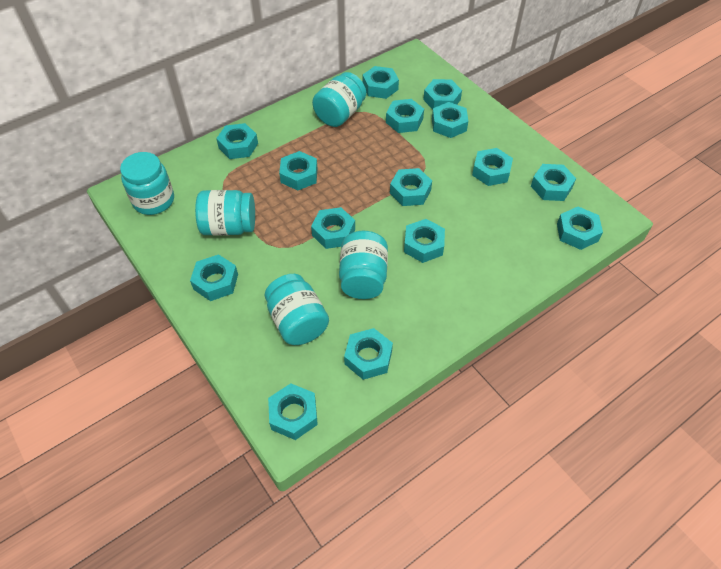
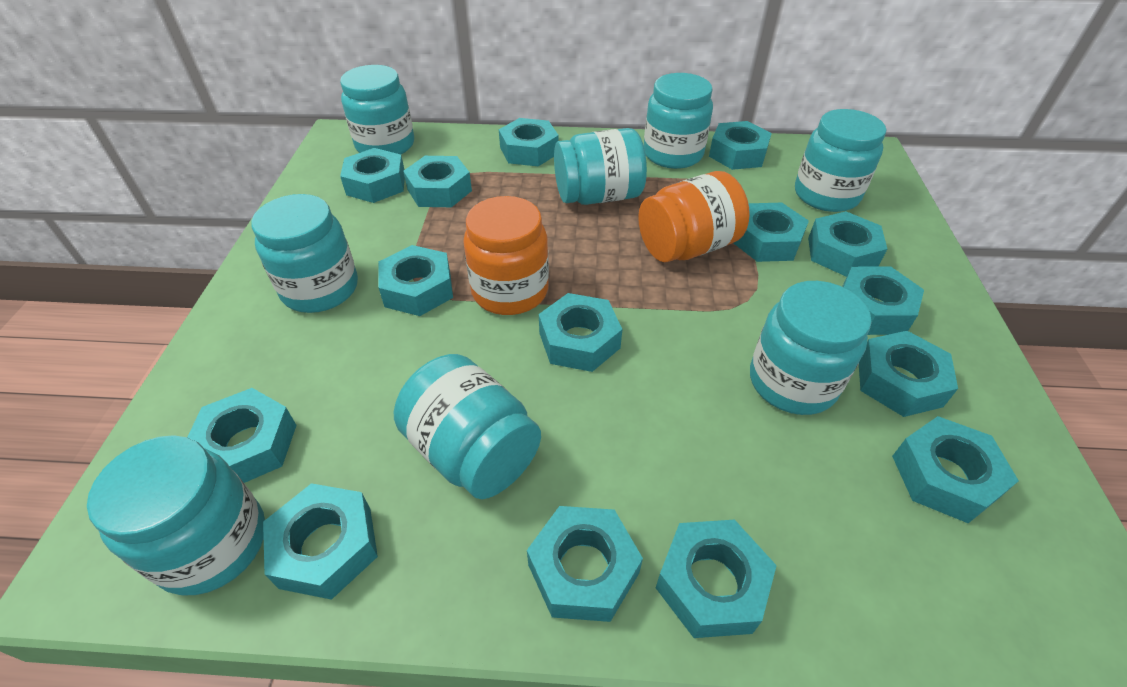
orange jar: none = 0 -> [463,196,549,315] [638,171,750,262] = 2
turquoise jar: [120,152,174,215] [195,190,255,236] [265,274,329,345] [312,72,366,127] [339,231,388,299] = 5 -> [87,435,265,595] [251,194,358,313] [340,65,414,154] [394,354,541,499] [554,128,647,205] [644,73,713,169] [750,281,872,415] [795,109,886,212] = 8

